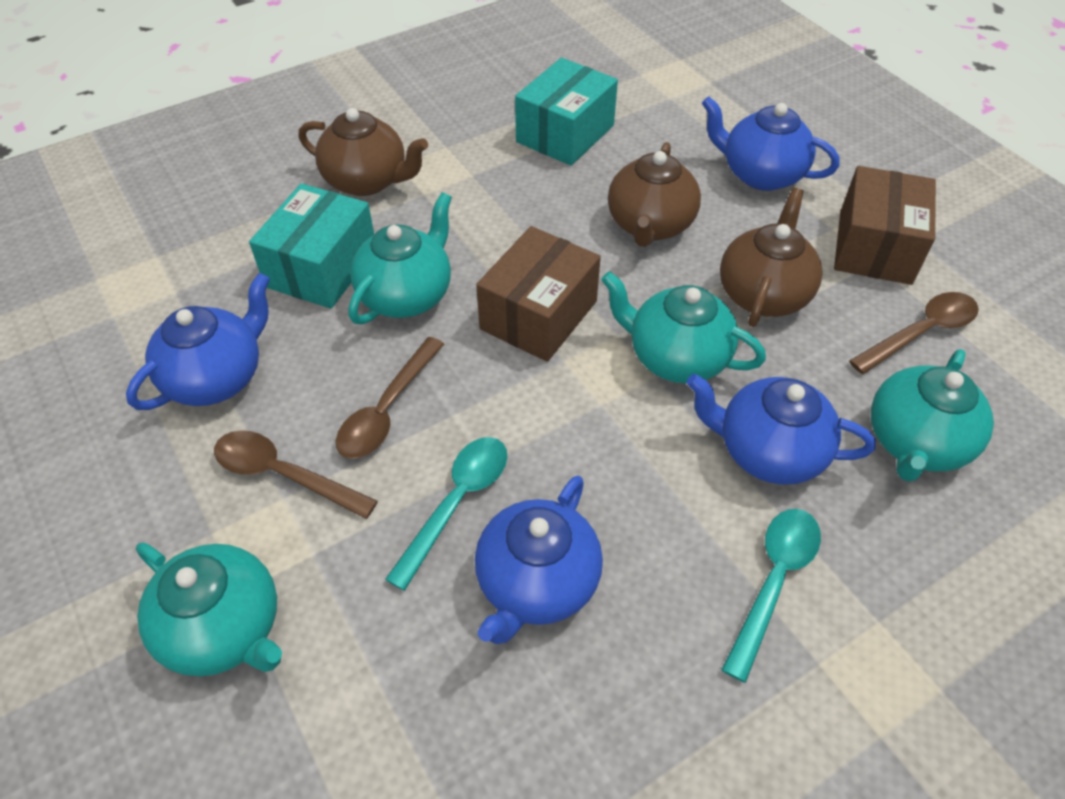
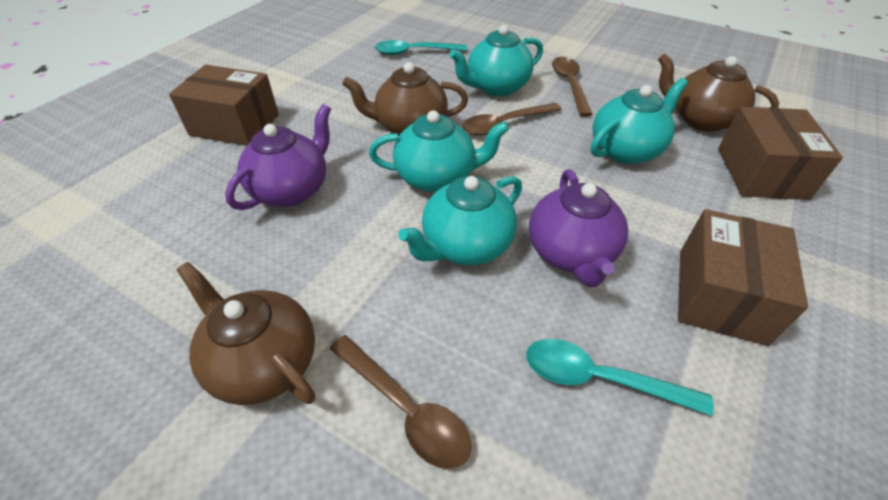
blue teapot: [126,273,270,410] [475,476,603,644] [686,374,876,484] [702,96,839,191] = 4 -> none = 0
brown box: [476,226,601,362] [834,166,936,285] = 2 -> [169,65,279,146] [678,209,808,346] [718,107,843,200] = 3
purple teapot: none = 0 -> [225,104,331,210] [529,169,628,287] = 2
turquoise box: [249,183,374,309] [515,58,618,166] = 2 -> none = 0

